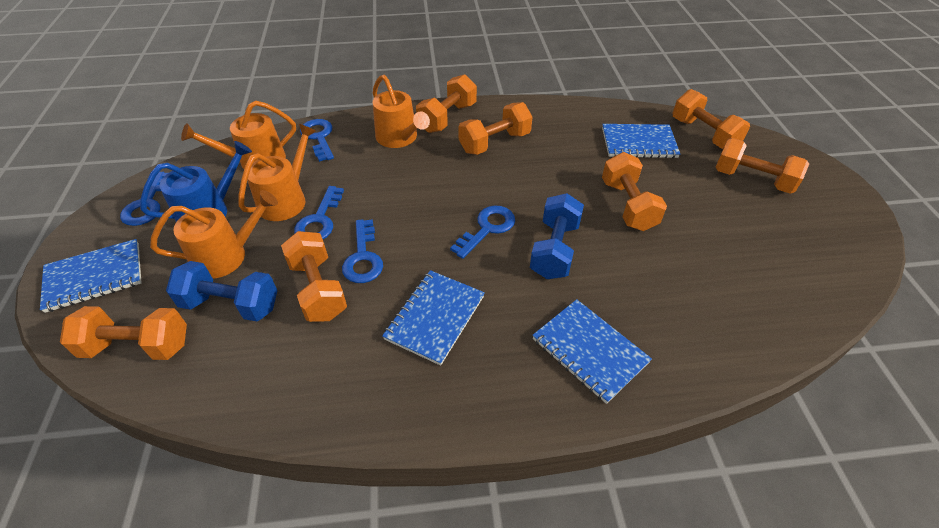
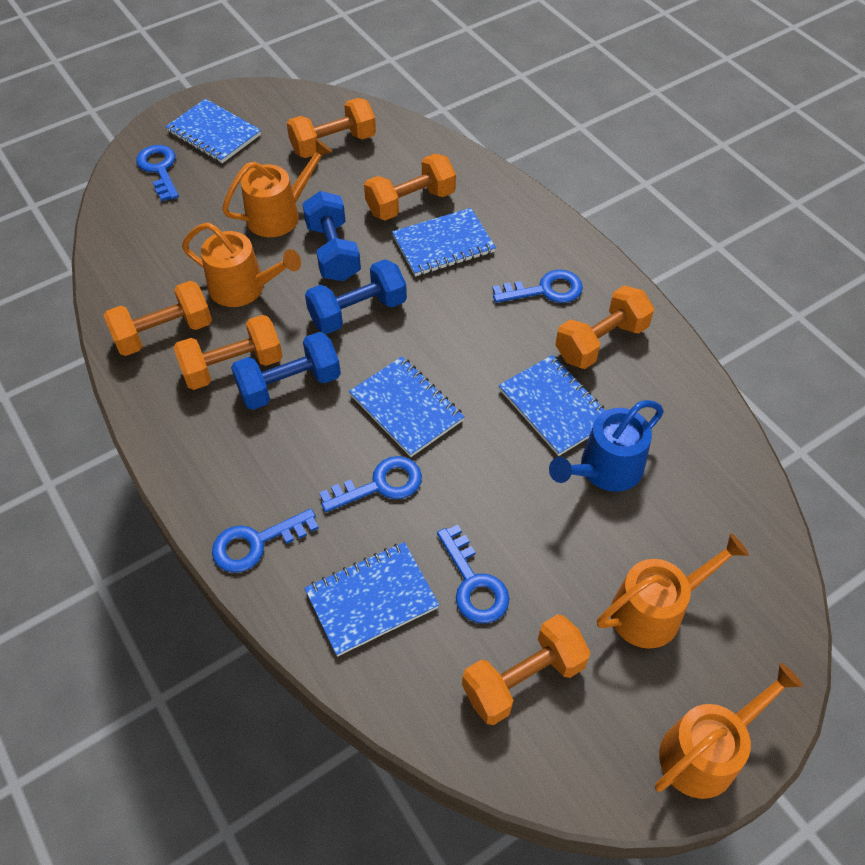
blue dumbbell: [166,261,278,321] [530,193,584,279] = 2 -> [231,332,341,410] [302,191,361,281] [305,259,407,334] = 3
blue notebook: [40,239,141,313] [382,270,485,366] [532,299,652,404] [602,124,680,158] = 4 -> [165,99,261,163] [304,542,439,657] [349,356,465,457] [392,208,496,277] [499,355,605,456] = 5
orange dumbbell: [60,306,187,360] [281,231,347,322] [416,74,477,133] [458,102,532,155] [602,152,667,231] [673,89,750,149] [715,138,809,194] = 7 -> [104,281,212,356] [173,315,283,390] [287,98,376,158] [364,154,456,221] [462,614,591,725] [555,286,654,369] = 6

